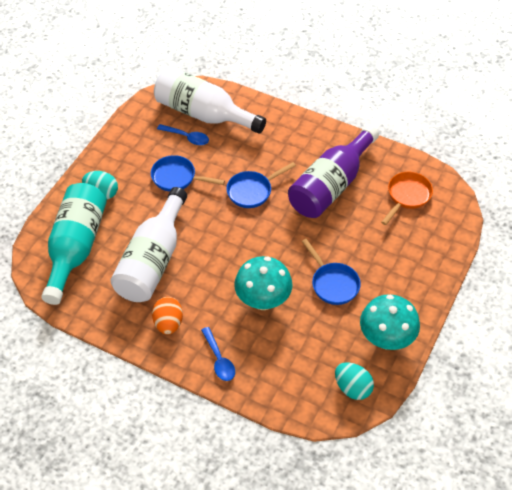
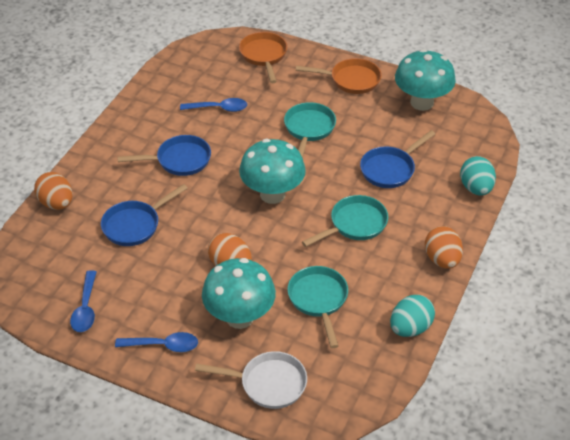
blue spoon: [157,124,209,145] [201,327,235,381] = 2 -> [70,270,96,332] [115,332,198,352] [180,98,247,112] = 3
orange egg: [152,297,183,335] = 1 -> [34,172,73,210] [208,233,252,266] [425,226,463,269] = 3
orange pan: [381,172,433,225] = 1 -> [239,32,287,83] [296,58,382,94] = 2
purple bottle: [288,125,379,218] = 1 -> none = 0
turquoise bottle: [41,183,107,305] = 1 -> none = 0
turquoise mushroom: [234,256,293,310] [360,294,420,350] = 2 -> [202,258,276,329] [239,139,306,204] [395,49,456,111] = 3
turquoise pan: none = 0 -> [284,102,336,158] [287,266,348,348] [302,195,388,247] = 3
white bottle: [110,187,187,302] [154,67,266,134] = 2 -> none = 0
white pan: none = 0 -> [195,351,307,409] = 1

